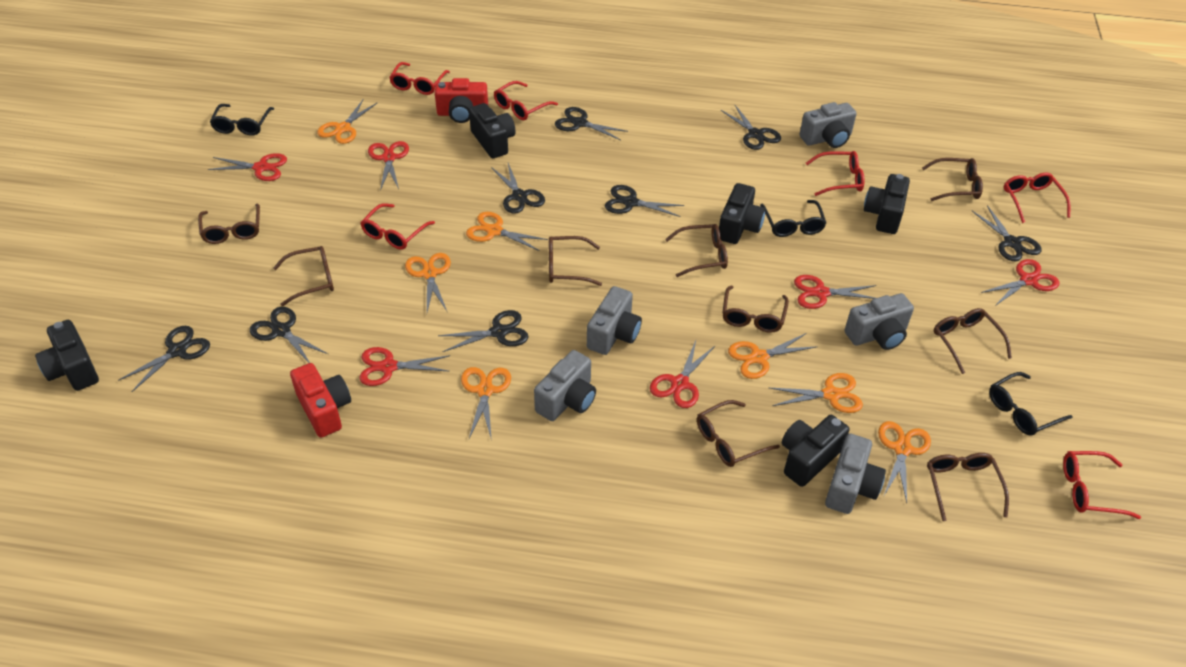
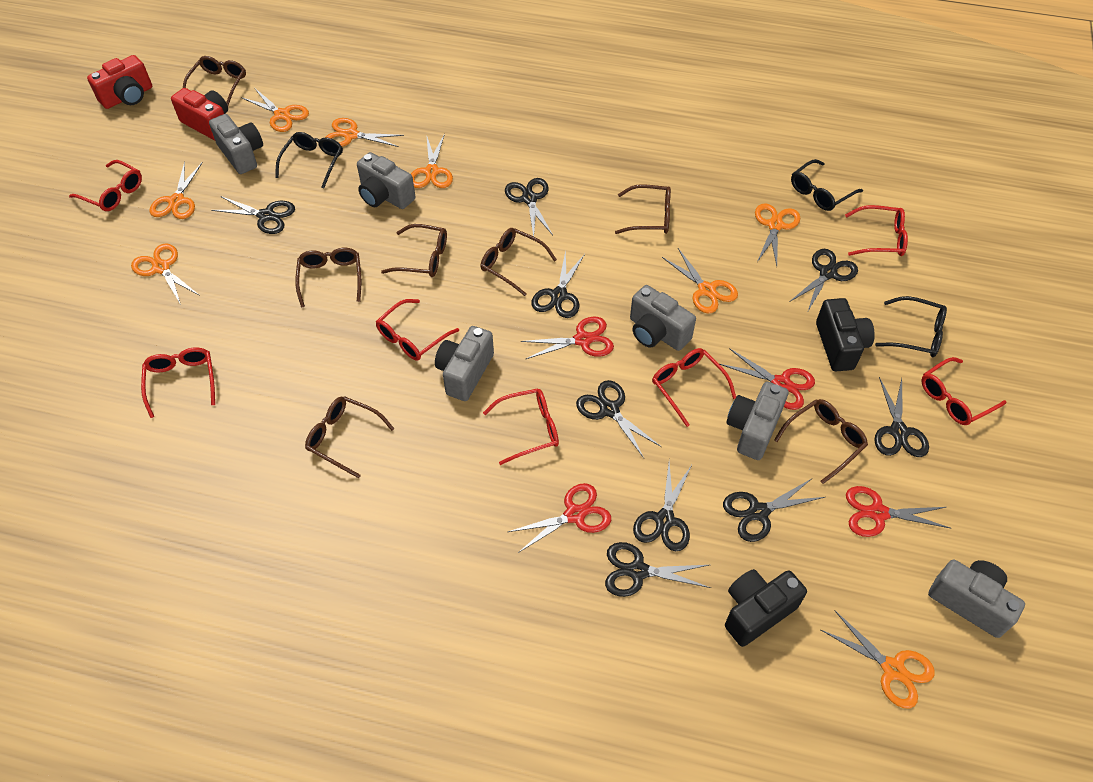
black camera: [35,320,99,391] [469,103,516,158] [719,183,766,244] [782,415,849,487] [864,174,910,234] = 5 -> [725,569,807,647] [816,298,875,371] = 2
black scissors: [118,326,210,392] [250,307,328,363] [438,310,529,352] [491,163,545,214] [555,107,628,140] [605,185,684,217] [721,105,781,150] [972,205,1041,261] = 8 -> [211,196,295,234] [505,178,553,236] [532,250,585,318] [576,380,662,458] [605,542,711,597] [633,462,692,551] [723,479,825,542] [789,249,858,313] [874,377,929,457] = 9
brown glasses: [198,204,260,244] [273,246,334,306] [549,236,602,286] [665,224,728,277] [697,400,780,467] [722,286,789,333] [922,158,983,201] [927,453,1009,521] [934,308,1012,374] = 9 -> [183,56,246,106] [295,248,361,308] [305,396,395,478] [381,224,447,277] [480,228,557,296] [615,184,671,234] [774,399,868,484] = 7
grey camera: [534,350,596,421] [587,286,642,355] [800,102,857,148] [825,434,886,514] [845,293,914,350] = 5 -> [209,114,263,174] [357,152,416,209] [435,326,494,401] [630,285,696,351] [726,382,788,460] [928,560,1025,638] = 6
orange scissors: [317,99,377,144] [405,253,451,312] [461,367,511,441] [466,212,548,251] [728,333,818,379] [770,373,863,413] [878,421,931,503] = 7 -> [131,243,200,305] [150,161,203,219] [241,89,309,132] [326,118,404,147] [411,134,453,188] [662,248,738,313] [755,203,800,266] [821,611,935,709] = 8
red glasses: [360,203,435,250] [389,62,450,95] [494,81,558,120] [806,151,865,196] [1004,173,1071,223] [1063,451,1141,519] = 6 -> [69,160,142,211] [141,347,215,418] [376,299,459,361] [483,388,559,465] [652,348,736,427] [845,205,908,256] [921,357,1007,425] = 7
red scissors: [208,153,287,181] [359,347,450,386] [368,141,409,190] [650,340,716,408] [794,275,876,309] [981,259,1059,306] = 6 -> [508,483,611,553] [521,317,614,359] [720,348,815,410] [846,486,950,537] = 4

